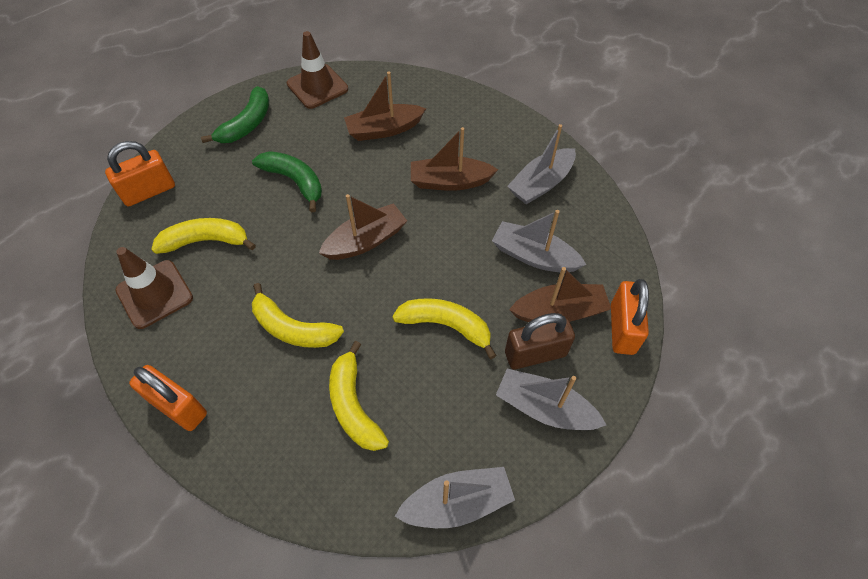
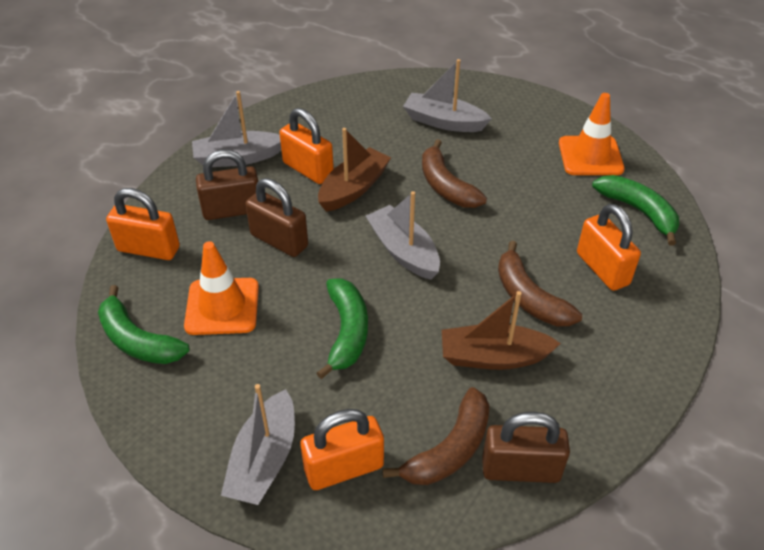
brown banana: none = 0 -> [382,387,490,485] [422,139,487,208] [498,241,582,326] = 3
brown boat: [319,194,407,260] [344,72,426,141] [411,127,498,191] [509,267,611,322] = 4 -> [318,128,391,212] [442,291,561,370] = 2
brown padlock: [505,313,575,370] = 1 -> [196,150,258,220] [245,178,308,257] [482,412,570,483] = 3
brown traffic cone: [115,247,193,329] [287,31,348,109] = 2 -> none = 0
green banana: [201,86,269,143] [252,151,322,212] = 2 -> [98,285,190,364] [316,278,368,379] [592,175,679,246] = 3
orange padlock: [105,141,175,206] [129,365,207,431] [611,279,649,355] = 3 -> [106,188,180,260] [279,108,334,184] [301,409,384,490] [577,204,641,291] = 4
orange traffic cone: none = 0 -> [184,241,259,335] [559,93,625,175] = 2
yellow banana: [151,218,256,254] [252,283,344,348] [329,341,389,451] [392,298,497,359] = 4 -> none = 0

